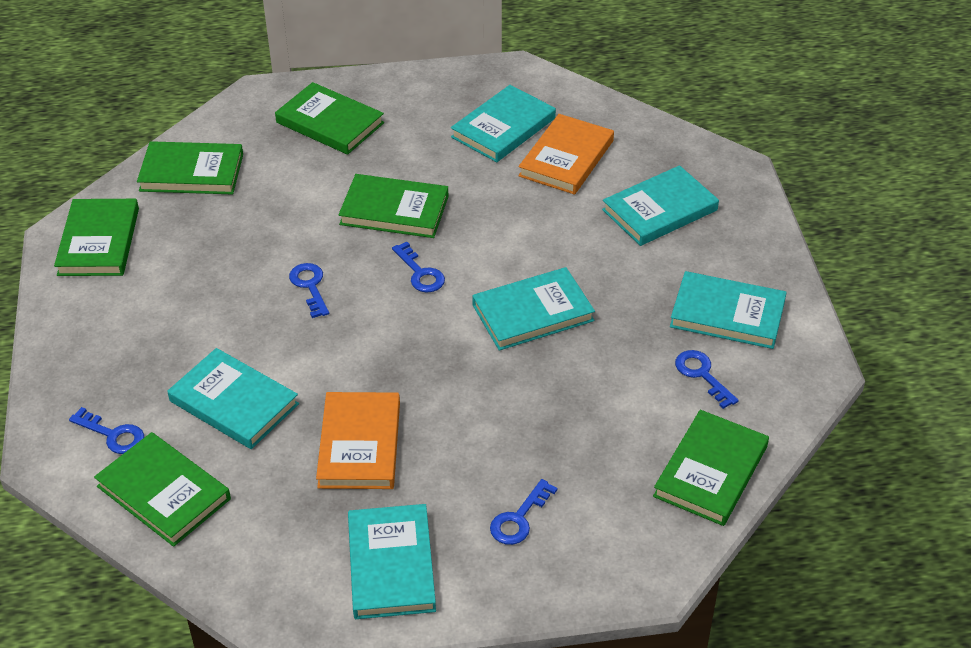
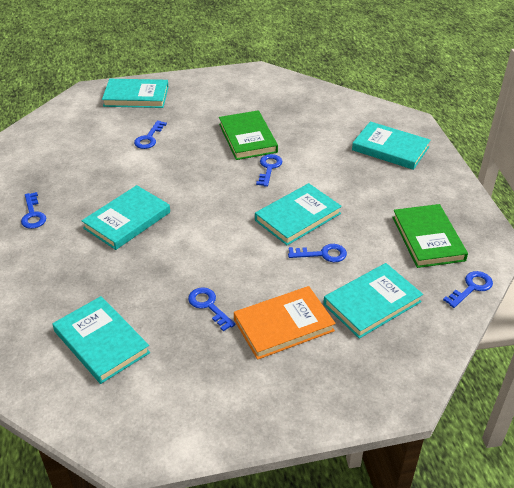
blue key: [69,407,144,454] [289,263,329,318] [392,242,445,292] [490,479,557,545] [675,350,739,409] = 5 -> [21,192,46,229] [134,120,167,149] [188,287,235,331] [256,154,282,187] [288,244,347,262] [443,271,493,308] = 6
green book: [54,199,139,276] [94,432,231,547] [137,141,243,194] [275,82,384,155] [339,174,449,238] [653,410,769,526] = 6 -> [219,110,278,160] [392,204,468,268] = 2
orange book: [316,392,400,489] [518,114,614,195] = 2 -> [234,286,336,360] = 1

